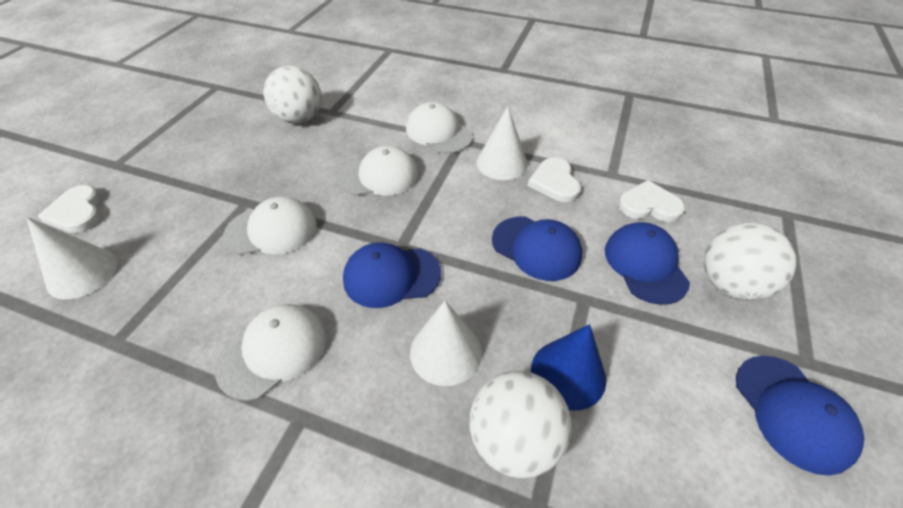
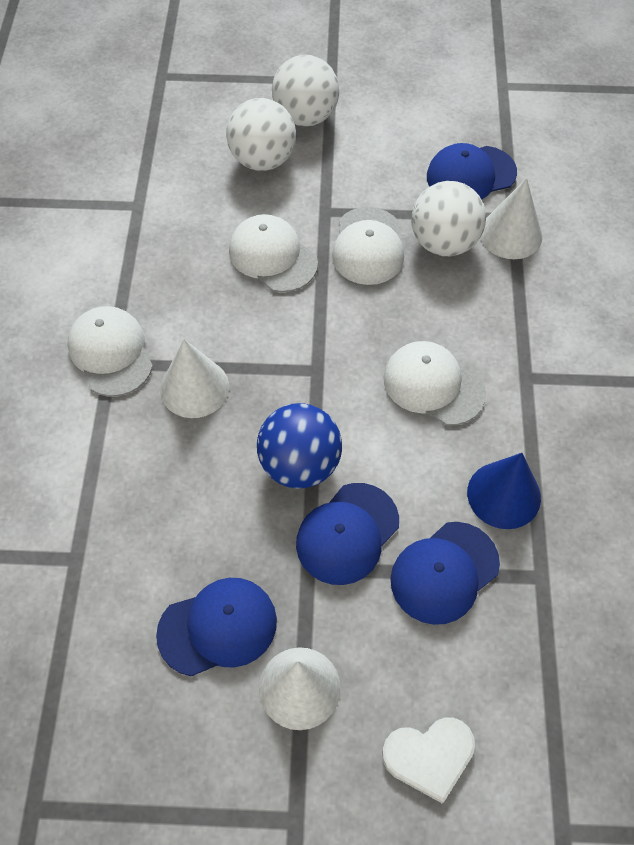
blue ball: none = 0 -> [257,403,342,489] = 1
white heart: [37,185,101,233] [528,157,581,202] [618,180,685,222] = 3 -> [382,717,475,804] = 1

